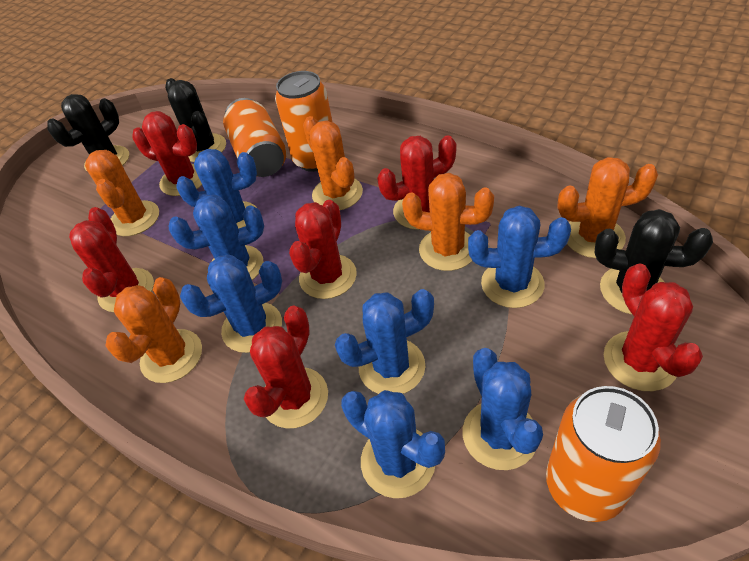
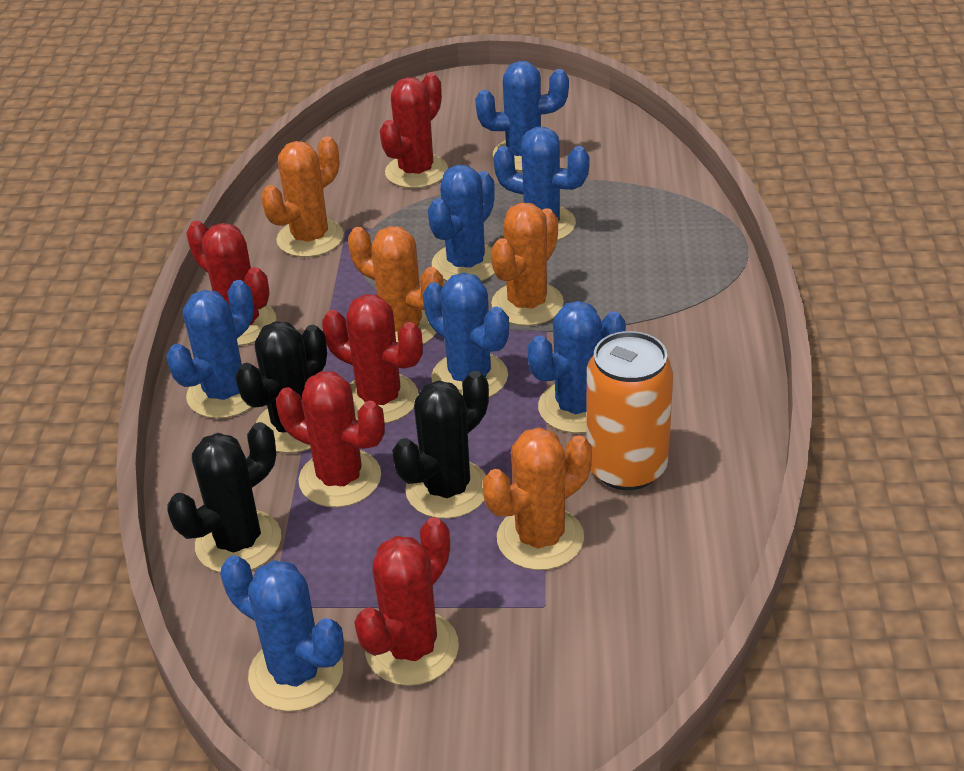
orange cactus: [85,150,159,236] [105,277,202,383] [303,116,363,210] [402,173,494,271] [557,157,658,258] = 5 -> [261,136,344,257] [348,226,443,345] [483,427,592,570] [491,203,564,326] = 4
orange can: [223,98,287,177] [275,71,332,172] [546,386,661,522] = 3 -> [586,331,673,490] = 1
red cactus: [69,207,154,312] [132,111,202,196] [244,306,328,428] [289,200,357,299] [377,135,456,230] [604,263,703,391] = 6 -> [186,221,276,346] [276,371,385,507] [322,294,423,423] [354,517,459,686] [380,73,448,188] = 5

